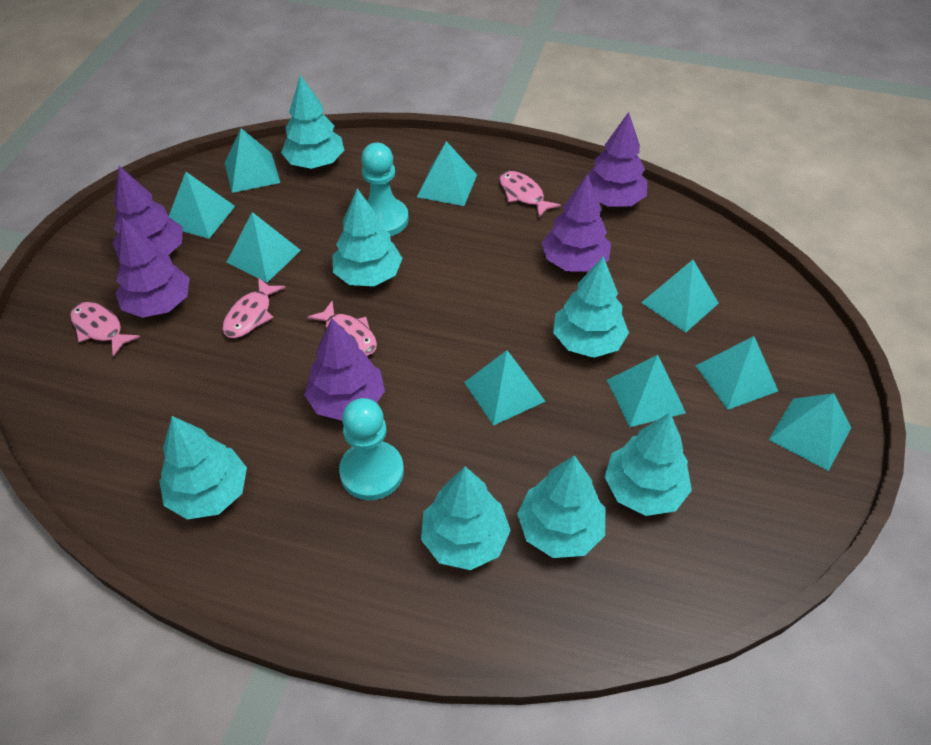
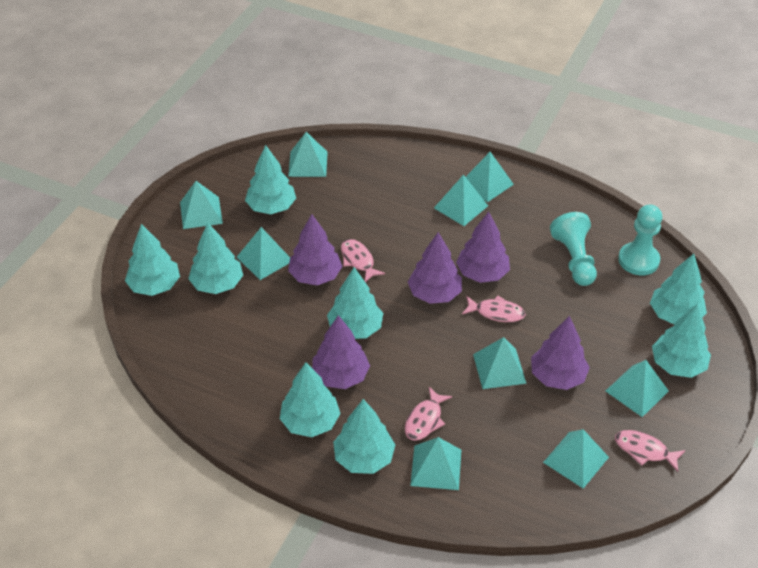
turquoise tree: [159,416,247,519] [281,75,344,169] [332,188,403,286] [421,467,511,570] [517,455,605,558] [553,257,629,358] [604,413,692,516] = 7 -> [125,224,180,296] [188,223,243,294] [245,145,296,214] [280,362,340,437] [327,267,383,339] [333,399,395,474] [650,254,707,324] [652,304,711,378] = 8

